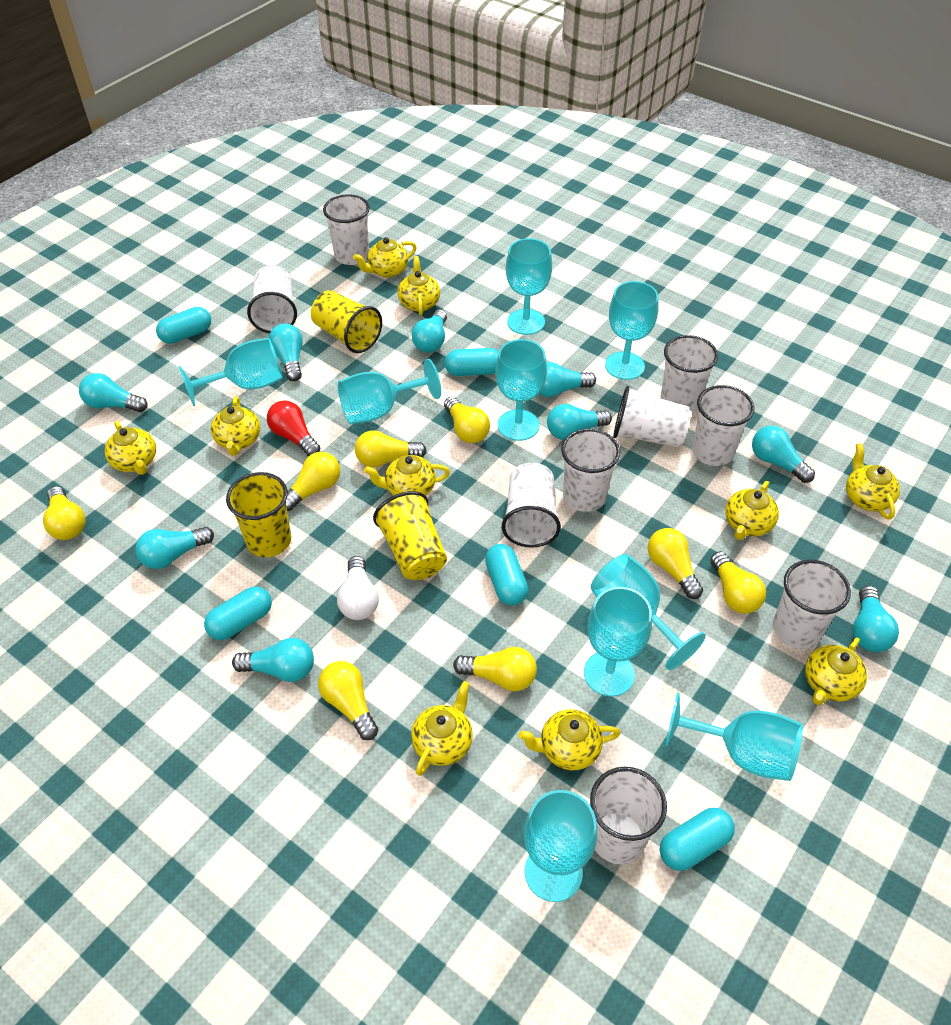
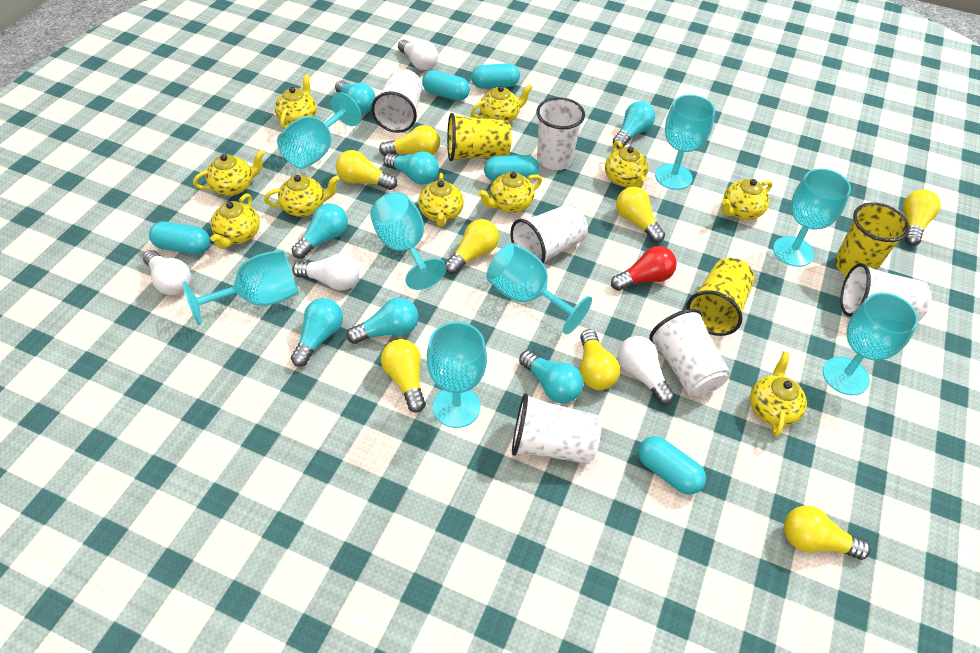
turquoise goblet: [179,338,283,406] [338,359,441,424] [495,339,547,441] [506,238,552,335] [524,790,597,902] [584,587,652,697] [591,554,706,670] [605,281,659,380] [665,692,803,781] = 9 -> [183,250,299,325] [277,92,361,169] [370,192,446,290] [427,322,487,428] [486,243,592,335] [655,95,715,190] [773,168,851,267] [823,293,918,395] = 8
turquoise light bulb: [79,373,148,412] [135,527,214,569] [232,638,314,682] [269,324,303,381] [412,310,447,353] [539,362,596,397] [547,404,612,440] [752,426,815,483] [853,586,899,652] = 9 -> [291,298,343,367] [292,203,348,259] [335,80,376,114] [346,297,418,344] [383,151,439,185] [519,350,583,403] [613,101,655,149] = 7
white cup: [247,265,297,333] [323,194,370,265] [502,463,561,547] [561,429,620,512] [590,767,667,865] [613,386,691,448] [661,335,718,412] [692,385,755,466] [773,560,851,649] = 9 -> [371,69,422,133] [511,204,588,264] [512,393,601,464] [536,97,585,170] [649,309,730,397] [840,263,931,322] = 6
white light bulb: [337,556,379,620] = 1 -> [143,250,191,295] [292,254,359,290] [398,40,438,70] [618,336,675,405] = 4

